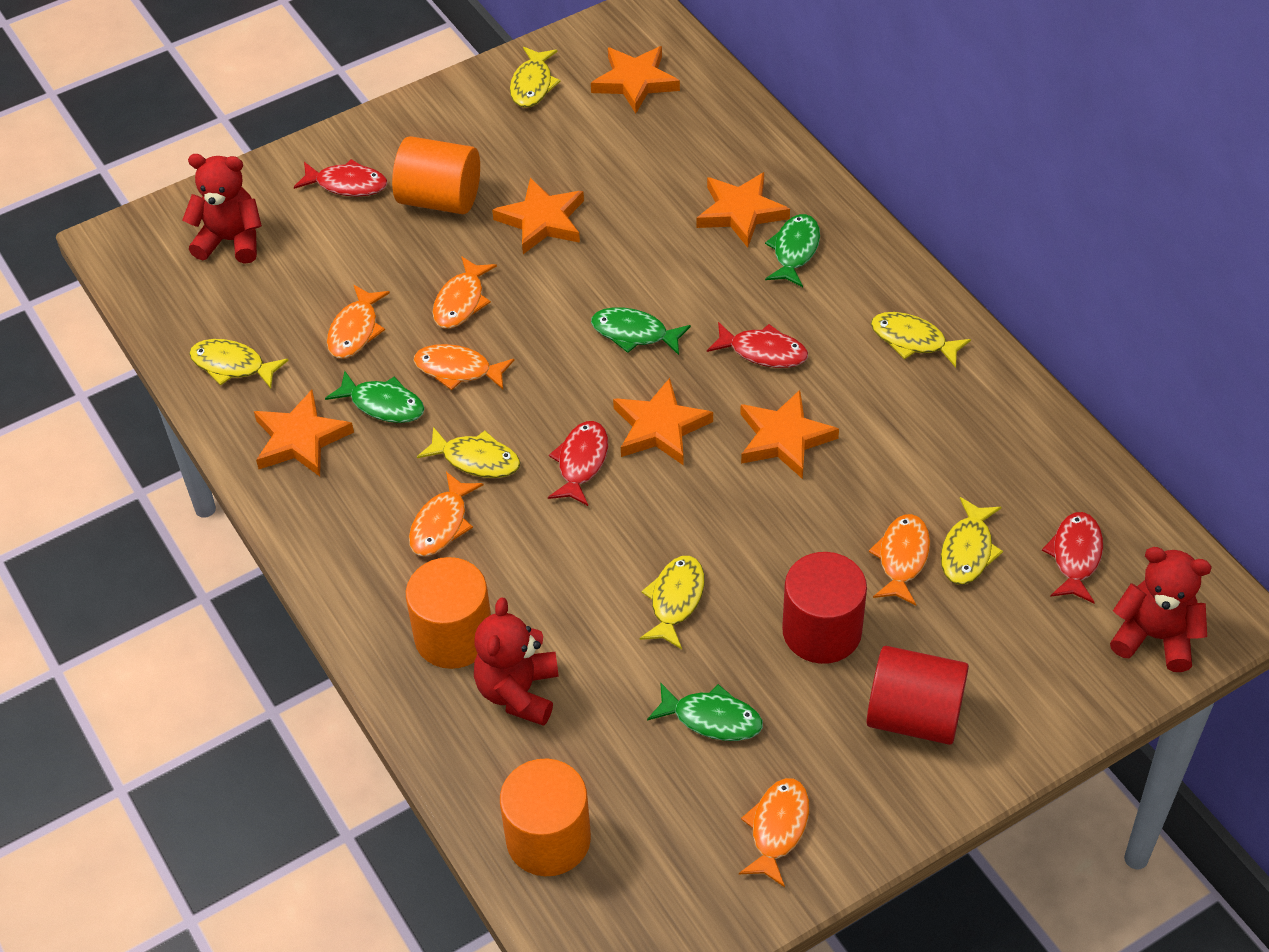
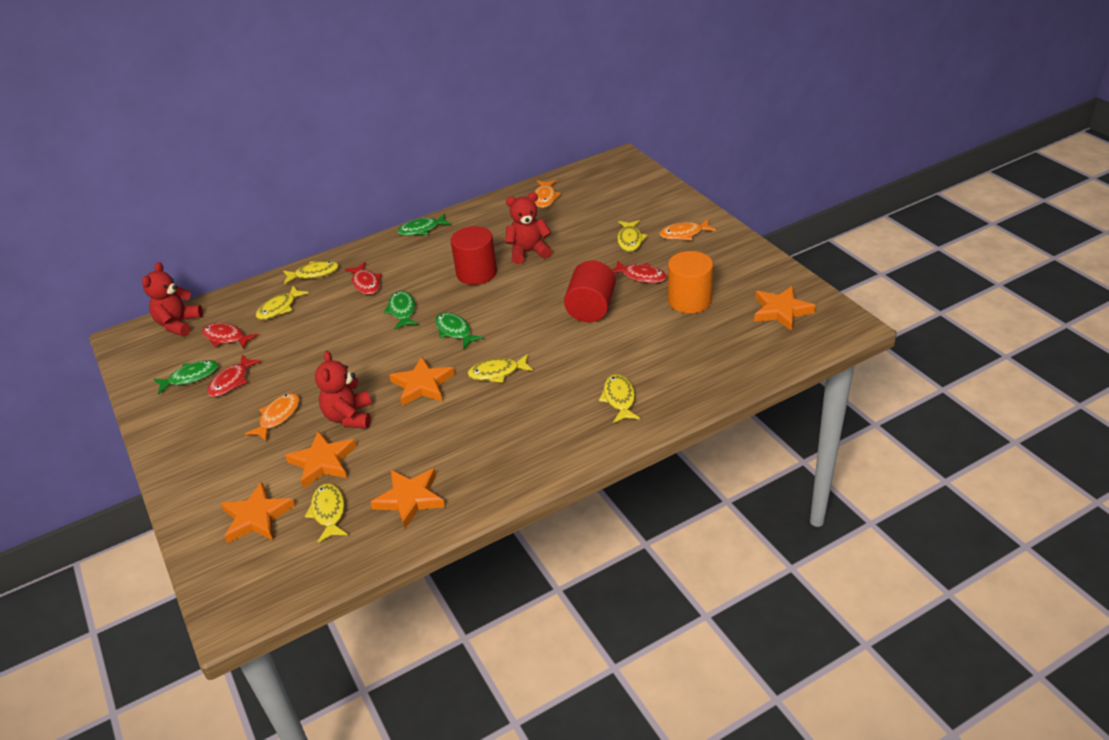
orange cylinder: [392,136,480,214] [406,557,491,669] [500,759,591,876] = 3 -> [668,251,713,314] = 1
orange fish: [327,285,390,359] [409,472,484,556] [414,344,515,390] [432,256,497,329] [739,778,810,887] [869,514,930,606] = 6 -> [245,393,300,441] [534,180,561,208] [659,219,716,240] = 3
orange star: [254,390,354,476] [492,178,584,254] [591,46,680,114] [613,378,713,466] [696,172,790,248] [740,390,839,479] = 6 -> [220,482,295,544] [285,431,357,489] [370,468,445,529] [389,356,455,406] [754,286,816,331] = 5

